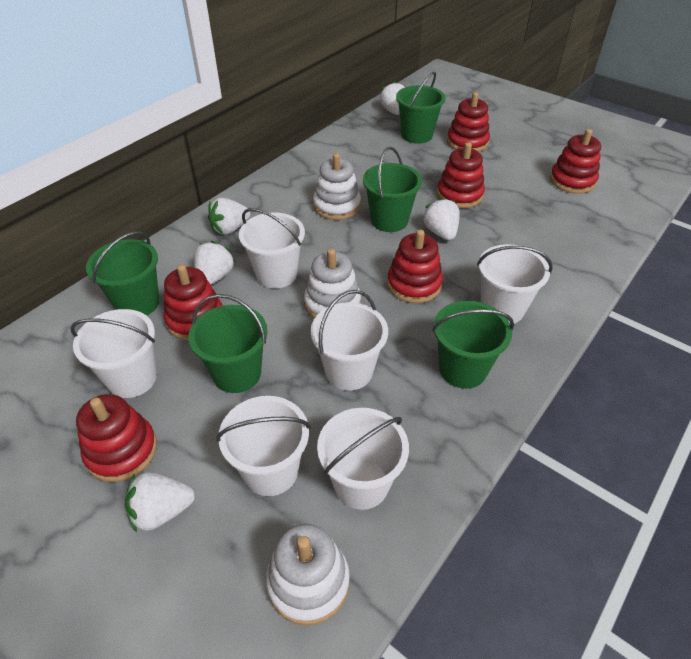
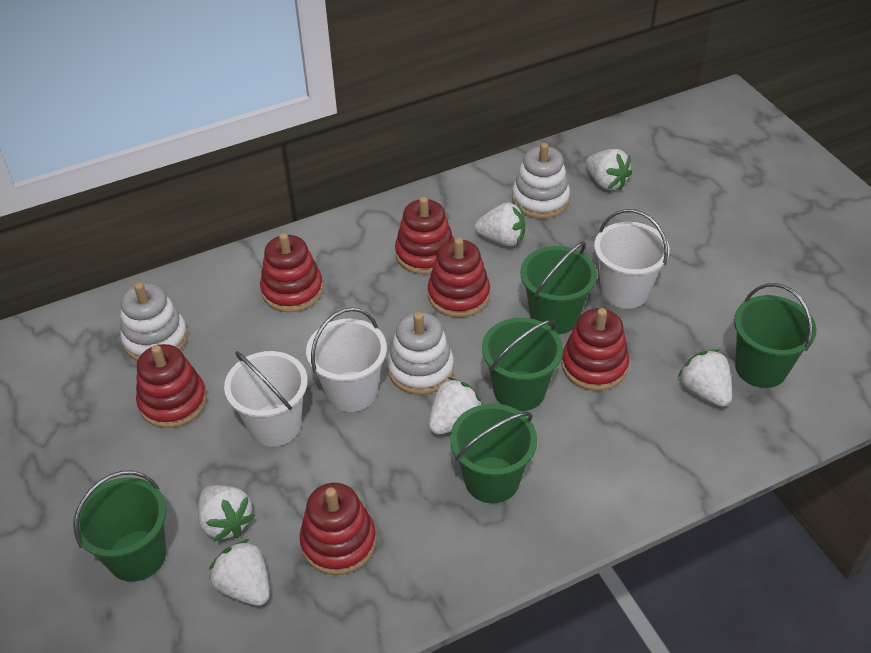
white bucket: [70,309,157,398] [216,396,311,496] [239,208,305,289] [311,290,388,391] [317,408,409,510] [477,244,553,323] = 6 -> [224,351,308,447] [306,307,387,412] [594,209,670,309] = 3
white strawberry: [125,472,195,533] [194,241,235,285] [208,198,250,235] [380,81,406,115] [422,197,460,241] = 5 -> [198,485,255,542] [209,539,270,606] [429,377,483,435] [475,203,525,246] [586,149,632,190] [678,349,732,407] = 6

